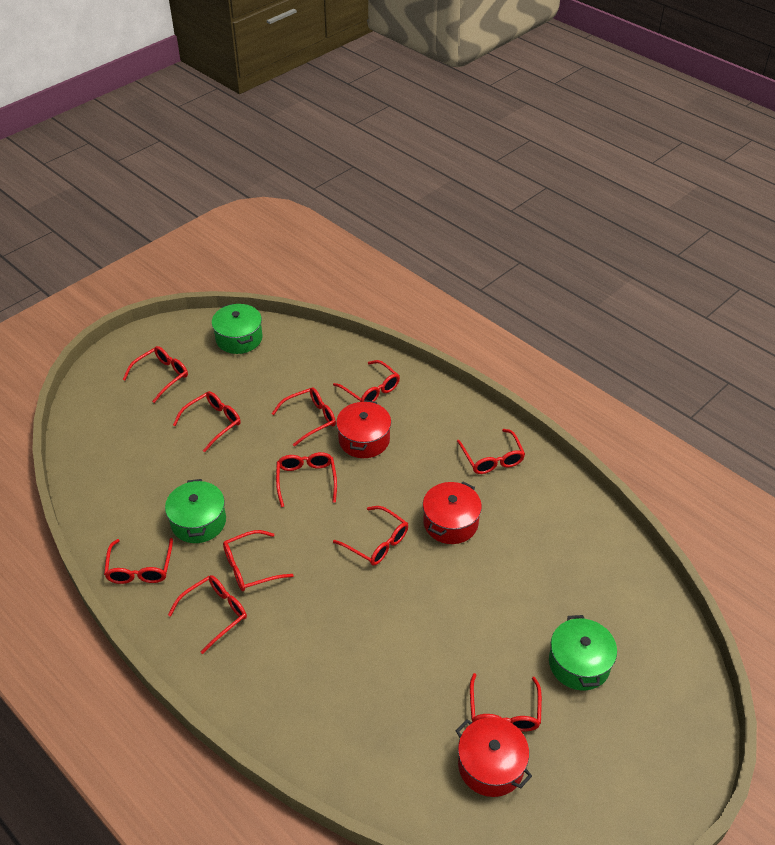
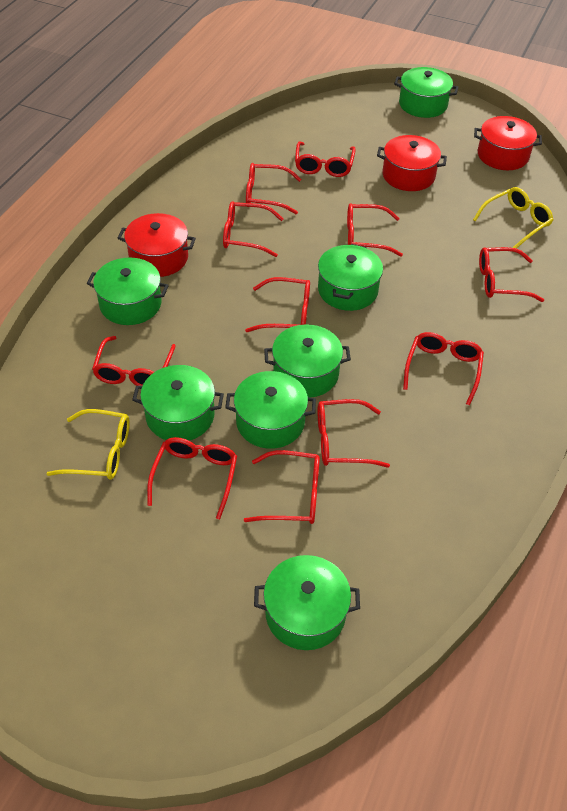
green pot: [165,479,226,543] [212,304,263,354] [549,615,617,690] = 3 -> [87,258,169,325] [132,365,224,441] [225,371,316,449] [254,555,360,650] [264,324,351,398] [318,244,383,311] [394,67,458,118] = 7
yellow glasses: none = 0 -> [47,409,130,480] [473,187,553,248] = 2

